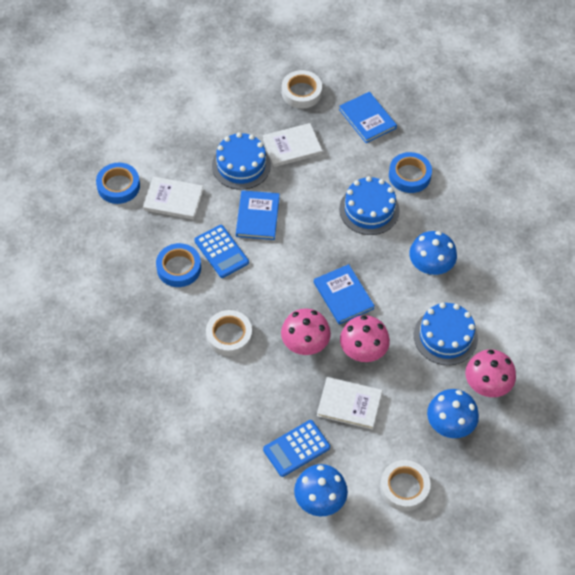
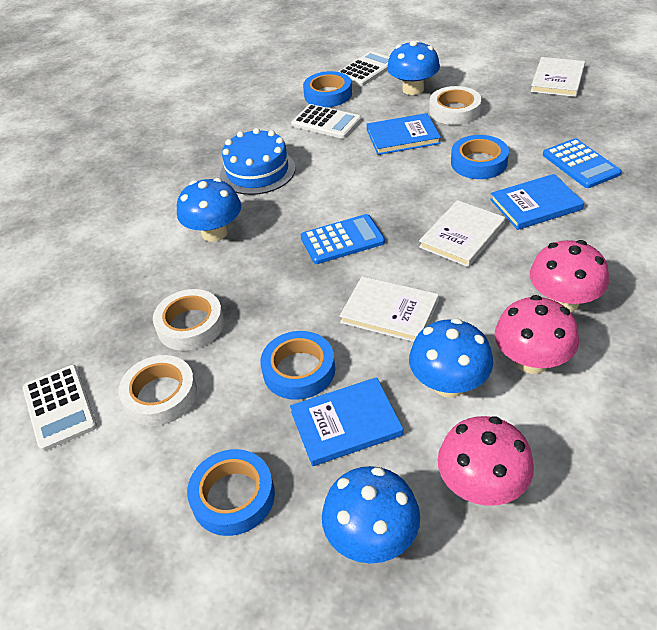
blue cake: [212,132,271,190] [339,176,400,235] [414,302,478,365] = 3 -> [220,128,295,195] = 1
blue mushroom: [294,464,348,516] [409,231,457,275] [427,389,479,438] = 3 -> [177,178,241,242] [322,466,420,563] [387,40,440,95] [409,318,493,398] = 4
blue tape: [96,163,140,204] [156,243,201,287] [389,152,432,193] = 3 -> [187,449,275,536] [260,331,335,400] [303,71,352,107] [451,135,509,179] = 4
white calculator: none = 0 -> [23,365,97,451] [291,104,362,139] [338,51,389,86] = 3

